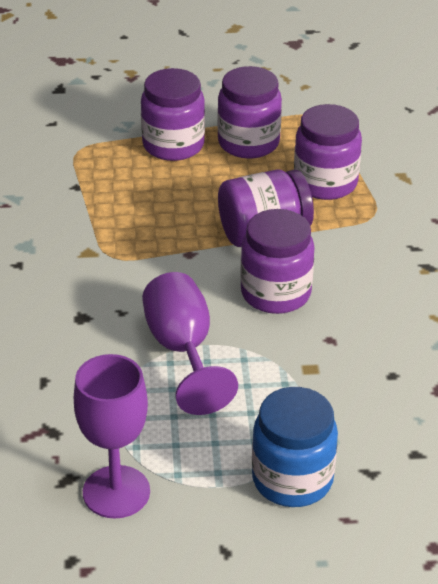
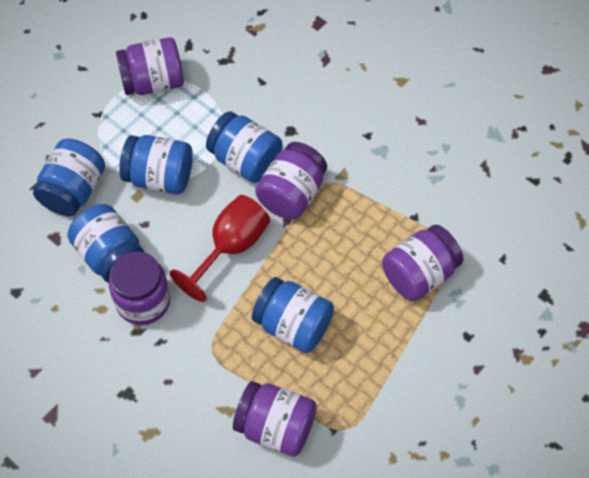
blue jar: [252,387,338,507] = 1 -> [33,139,105,216] [67,204,145,283] [119,135,193,195] [206,111,283,183] [252,277,334,353] = 5
purple goblet: [74,354,150,519] [142,272,238,415] = 2 -> none = 0
red goblet: none = 0 -> [170,195,270,302] = 1

